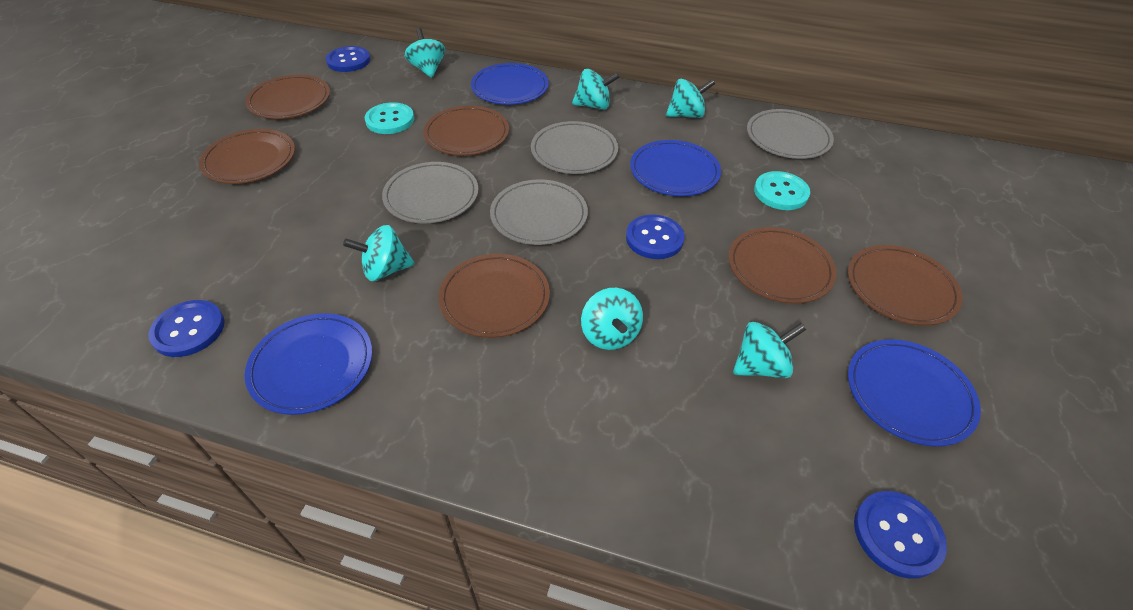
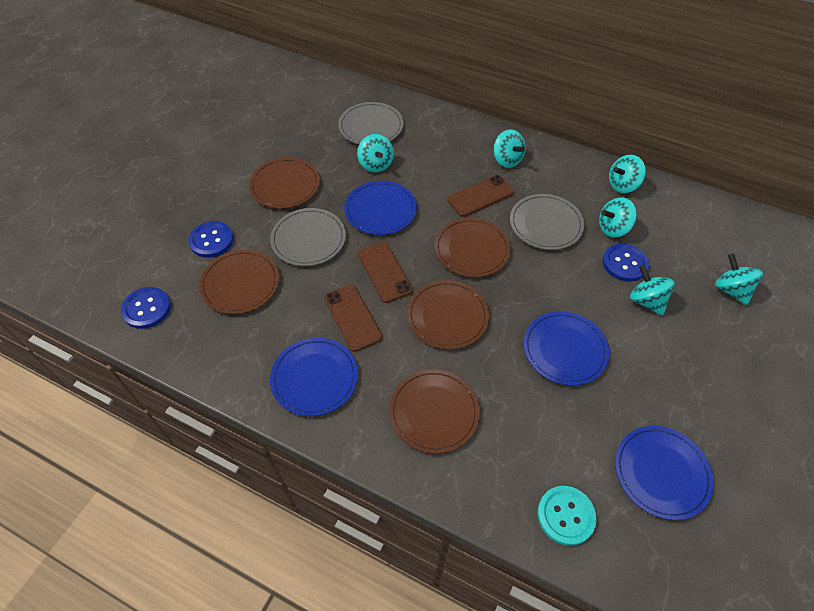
blue button: [148,300,225,357] [326,46,371,72] [626,215,685,259] [854,491,947,579] = 4 -> [121,287,171,329] [188,221,233,258] [603,243,649,282] = 3
brown phone: none = 0 -> [324,284,382,352] [358,242,413,303] [447,175,514,217] = 3
brown plate: [199,129,295,184] [245,75,330,119] [423,106,509,156] [438,254,550,338] [729,227,836,304] [848,245,963,326] = 6 -> [199,250,279,314] [249,157,320,209] [389,369,480,454] [407,280,489,349] [435,218,511,277] = 5
grey plate: [382,162,478,223] [490,179,588,245] [531,121,618,174] [747,109,834,159] = 4 -> [270,208,346,266] [338,102,404,145] [510,194,584,250] = 3
turquoise button: [365,102,414,134] [754,171,810,210] = 2 -> [538,486,597,546] = 1

